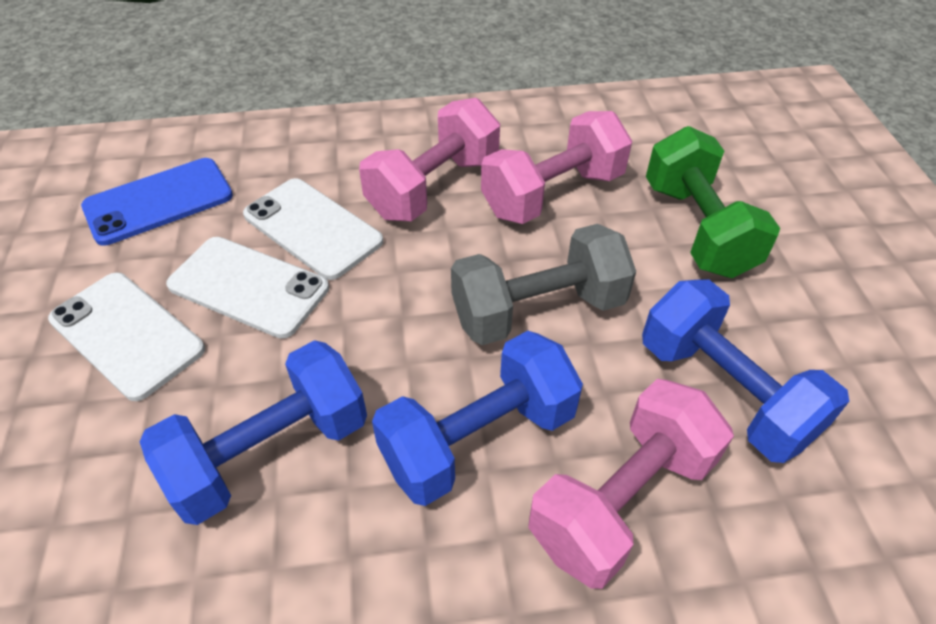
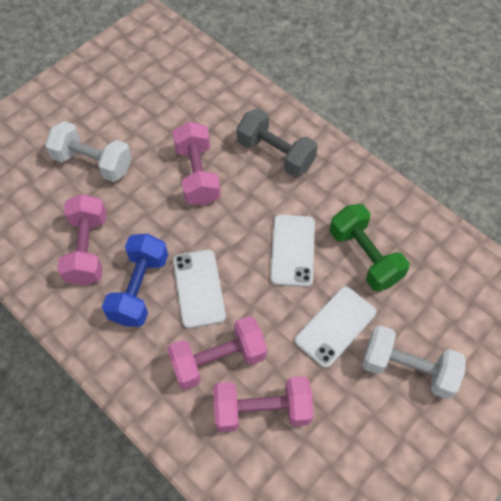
blue dumbbell: [140,340,367,525] [372,331,583,506] [642,279,849,463] = 3 -> [102,234,168,327] = 1
blue phone: [81,158,233,246] = 1 -> none = 0
pink dumbbell: [359,98,500,221] [481,111,632,224] [528,379,734,589] = 3 -> [57,194,107,286] [167,316,267,390] [173,122,221,206] [213,376,313,432] = 4
white dumbbell: none = 0 -> [45,121,132,182] [362,325,466,399] = 2

